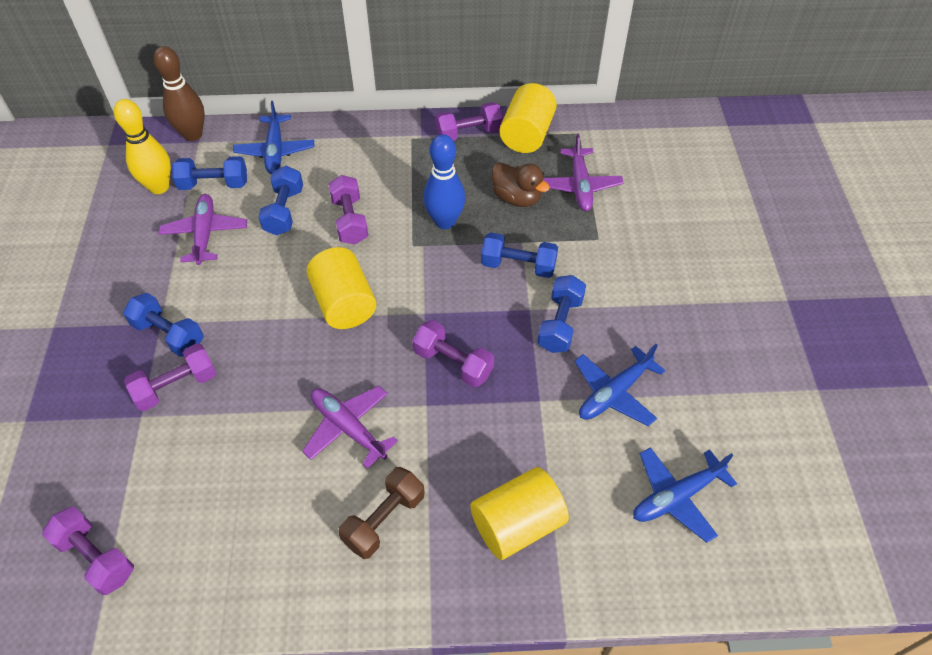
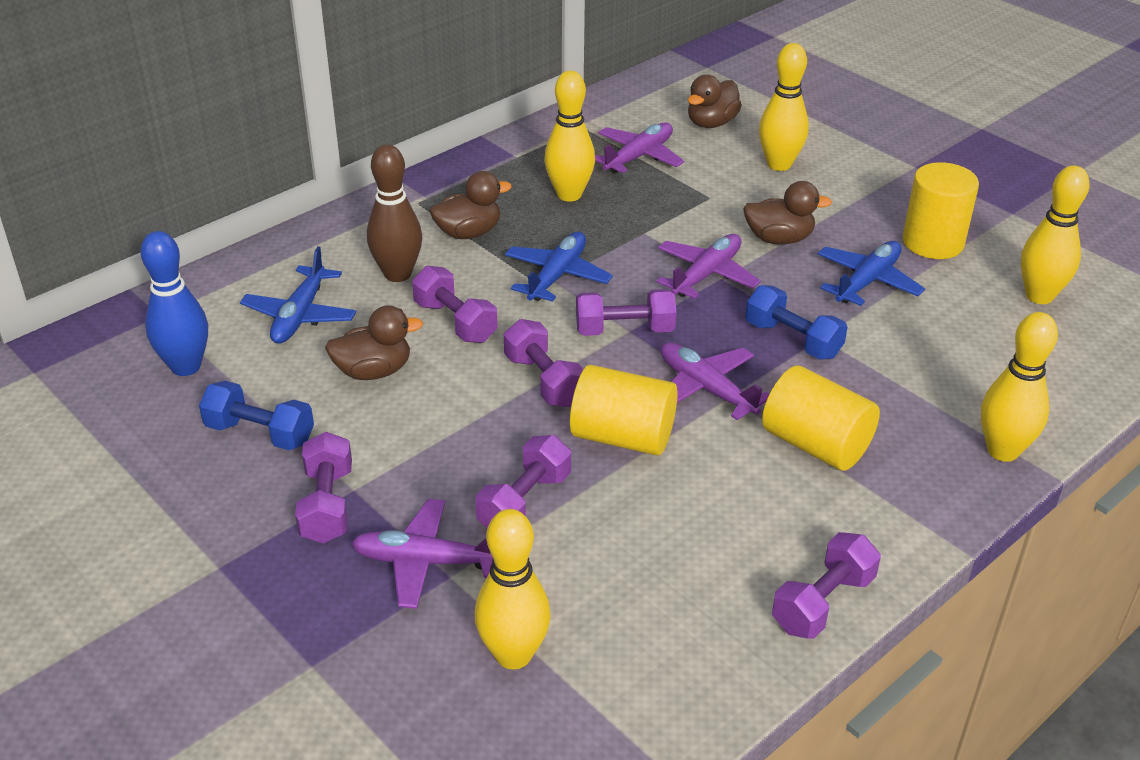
blue dumbbell: [123,293,204,357] [172,156,247,190] [258,166,303,236] [481,232,558,278] [537,275,586,353] = 5 -> [199,381,314,450] [745,285,848,359] = 2
brown duck: [492,163,550,207] = 1 -> [325,305,423,380] [429,171,512,239] [688,75,742,128] [743,181,832,245] = 4
brown dumbbell: [338,467,425,559] = 1 -> none = 0
purple dumbbell: [42,507,134,595] [124,343,216,411] [328,175,368,244] [412,320,494,387] [435,102,503,141] = 5 -> [295,432,352,544] [412,266,498,343] [475,435,571,528] [504,319,584,407] [576,289,677,336] [772,532,881,639] = 6
purple plane: [158,194,247,265] [302,386,398,469] [543,134,623,211] = 3 -> [351,499,493,609] [595,122,684,173] [656,234,761,299] [661,343,769,420] = 4
yellow bowling pin: [114,99,171,194] = 1 -> [475,509,551,669] [544,71,595,202] [759,43,809,171] [981,312,1058,462] [1021,165,1090,304] = 5

